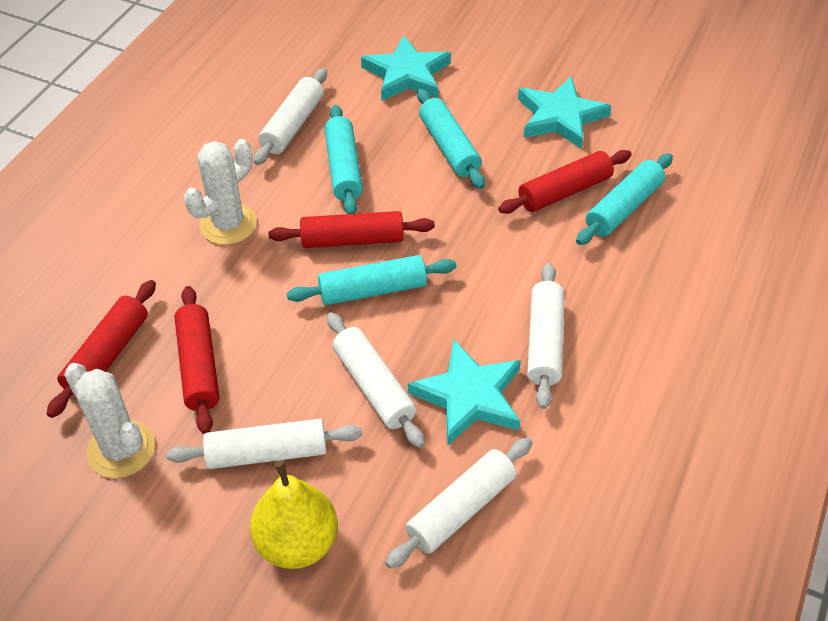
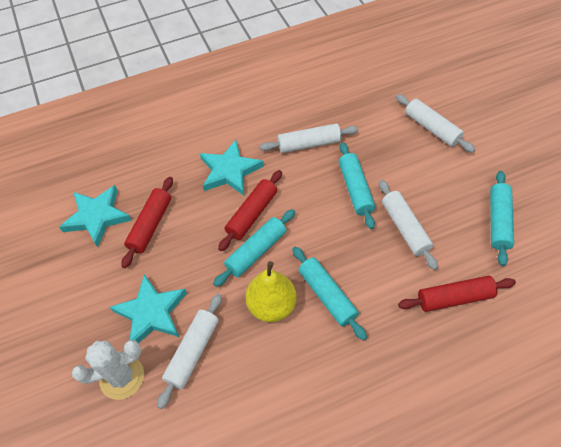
red rolling pin: [47,280,156,418] [174,286,220,434] [268,211,435,248] [498,150,632,214] = 4 -> [122,177,173,268] [218,170,282,251] [398,276,516,312] = 3
white cactus: [64,363,155,478] [184,139,257,245] = 2 -> [72,340,144,400] = 1
white rolling pin: [167,419,362,469] [254,68,327,165] [327,312,425,448] [385,437,532,569] [527,263,564,409] = 5 -> [157,294,222,409] [260,123,358,153] [379,180,438,270] [396,94,475,153] = 4

